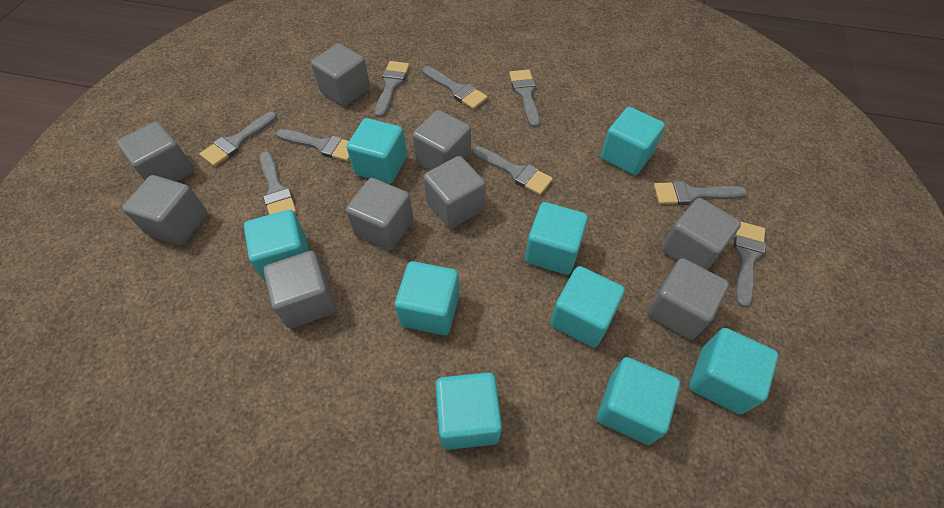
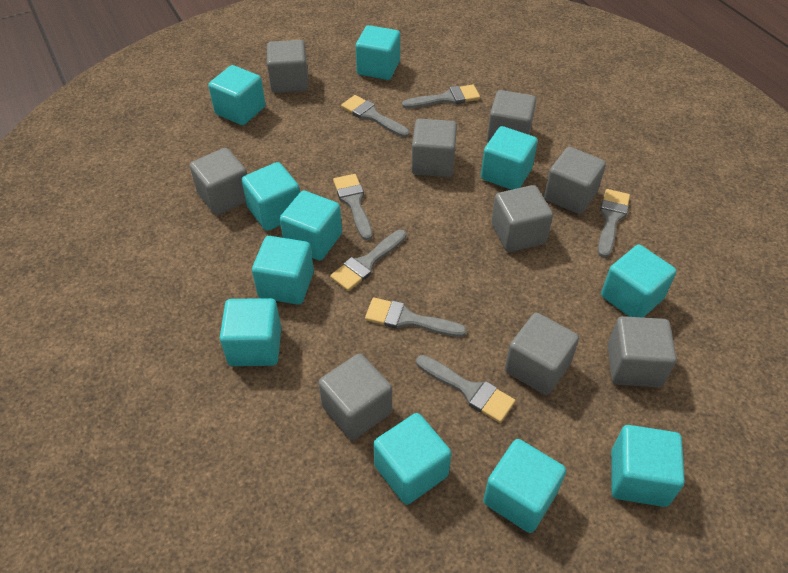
grey brush: [200,112,277,167] [260,152,296,215] [276,129,350,161] [375,61,410,118] [423,66,488,109] [473,146,553,195] [509,69,540,128] [654,181,747,205] [734,221,766,308] = 9 -> [330,230,406,291] [333,174,372,241] [341,95,409,137] [365,298,467,337] [402,85,480,108] [416,355,516,423] [598,189,630,258] = 7
turquoise cube: [244,210,309,282] [347,118,407,184] [395,261,459,335] [436,372,502,450] [525,202,588,275] [550,266,625,347] [597,357,680,445] [600,107,665,175] [689,328,779,414] = 9 -> [208,65,265,125] [220,298,281,366] [241,162,300,231] [252,236,314,305] [280,190,342,260] [356,25,400,80] [373,413,452,505] [481,126,538,190] [483,439,566,533] [601,245,677,317] [611,425,685,507] = 11

